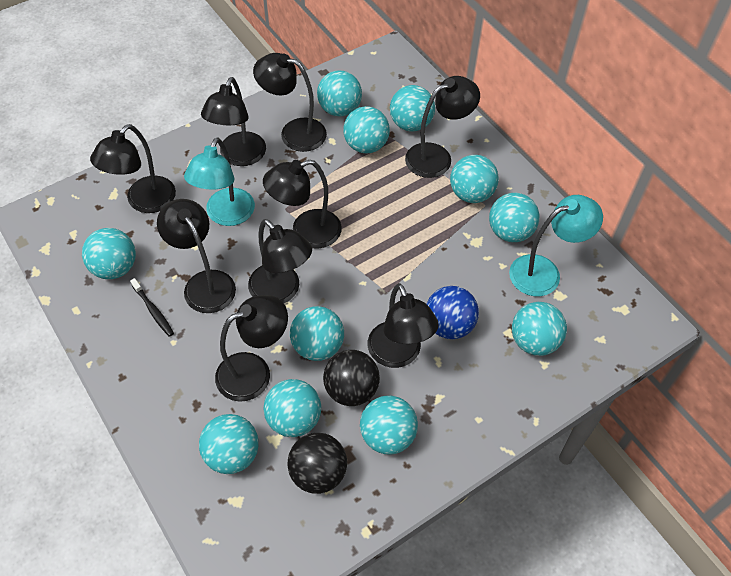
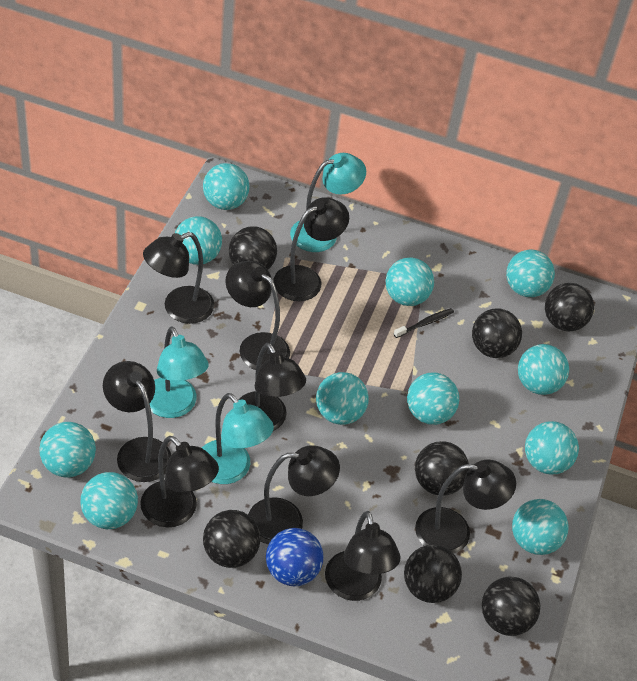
black ball: [288,433,347,494] [323,350,380,406] = 2 -> [203,510,261,568] [229,227,277,269] [404,545,462,603] [415,441,469,496] [472,308,522,358] [482,577,540,636] [545,283,594,331] = 7
turquoise lamp: [184,138,255,226] [509,195,603,296] = 2 -> [150,326,209,418] [202,393,274,484] [290,153,366,252] = 3

